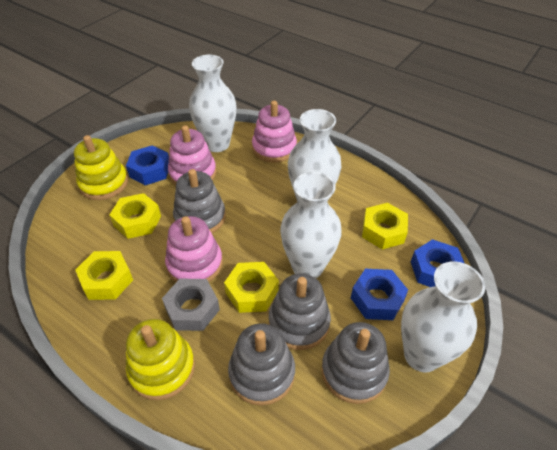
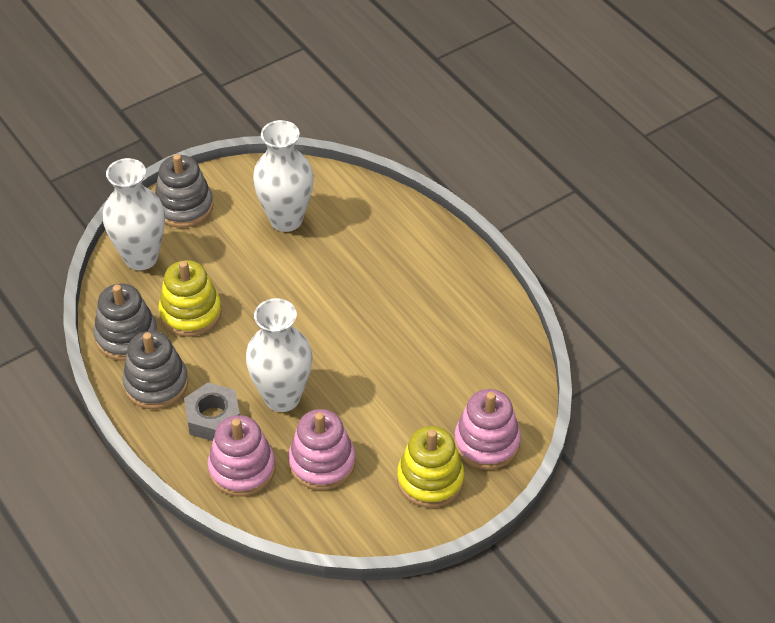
blue nut: [126,145,169,185] [351,269,408,320] [411,239,464,287] = 3 -> none = 0
grey stacking toy: [173,169,226,233] [228,323,295,405] [269,273,331,350] [321,322,390,404] = 4 -> [94,284,158,361] [122,331,188,409] [155,154,213,228] = 3
white vase: [189,55,237,152] [280,172,342,278] [288,109,341,202] [401,262,485,372] = 4 -> [103,158,165,270] [246,298,312,412] [253,120,314,232] = 3
yellow nut: [75,251,133,300] [109,193,161,239] [224,262,279,313] [362,203,408,250] = 4 -> none = 0

